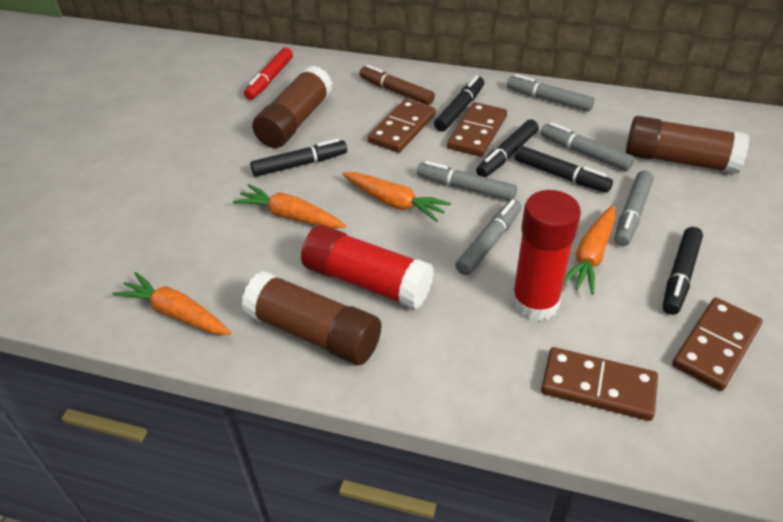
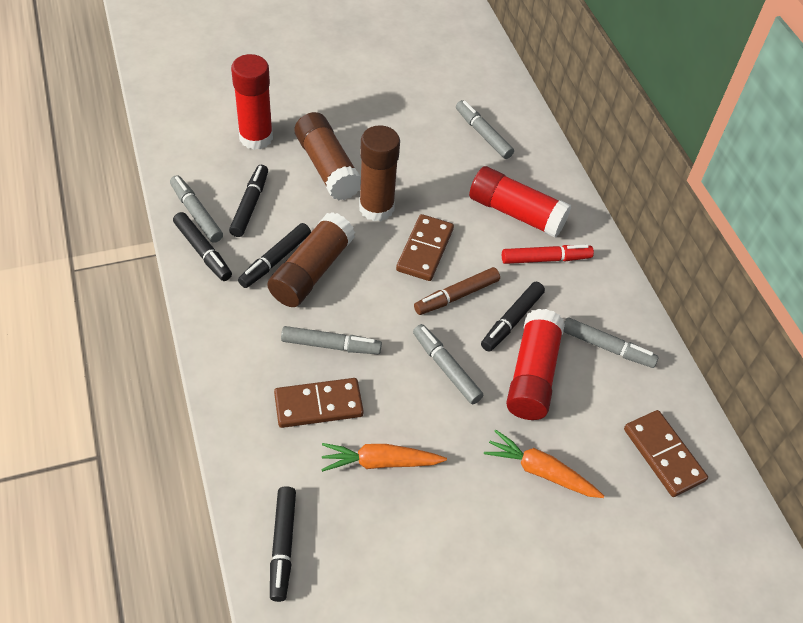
brown domino: [368,99,436,153] [447,102,507,157] [541,347,658,421] [672,298,763,391] = 4 -> [274,378,364,428] [396,214,454,281] [624,410,708,497] = 3
orange carrot: [113,272,231,335] [233,184,346,228] [342,172,451,222] [563,205,616,295] = 4 -> [321,443,447,472] [484,430,604,498] = 2
red glue stick: [301,225,434,309] [511,190,581,321] = 2 -> [231,54,273,150] [469,166,571,238] [506,309,565,420] = 3

